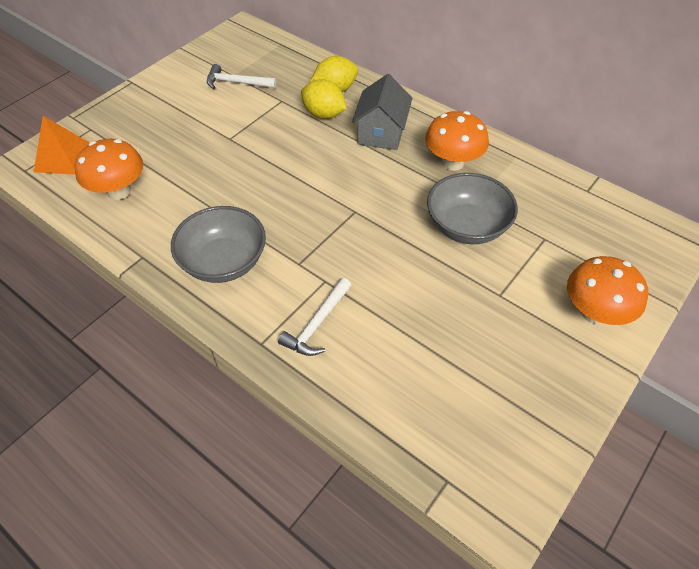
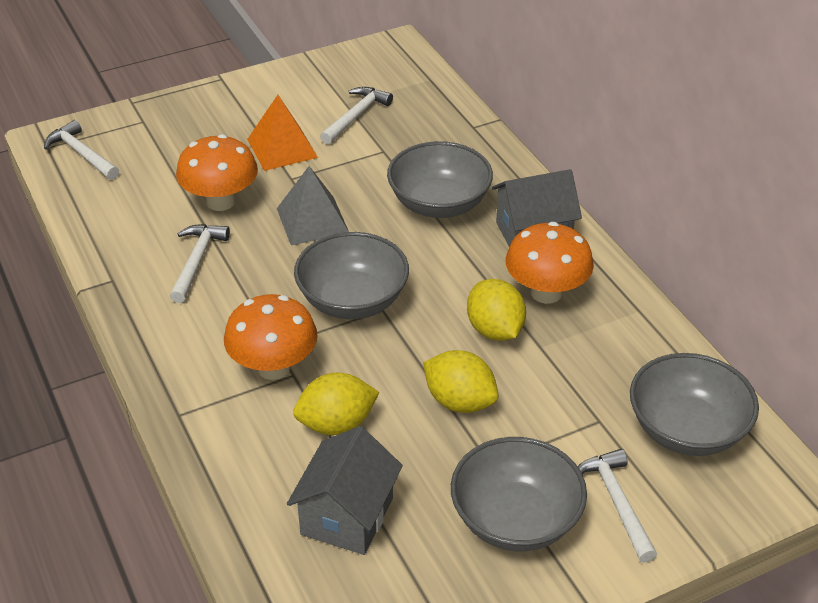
grey bowl: [171,206,266,283] [427,173,518,244] = 2 -> [294,232,409,319] [387,141,493,218] [451,437,587,551] [630,353,759,456] = 4
grey house: [352,74,412,150] = 1 -> [287,426,403,555] [492,169,582,247] = 2
grey pyramid: none = 0 -> [277,166,349,245] = 1
white hammer: [207,64,277,89] [278,278,351,356] = 2 -> [44,120,119,180] [170,224,230,303] [320,87,393,144] [578,449,657,563] = 4
yellow lemon: [301,79,347,119] [310,56,358,92] = 2 -> [293,373,380,435] [423,350,499,413] [467,279,526,341] = 3

